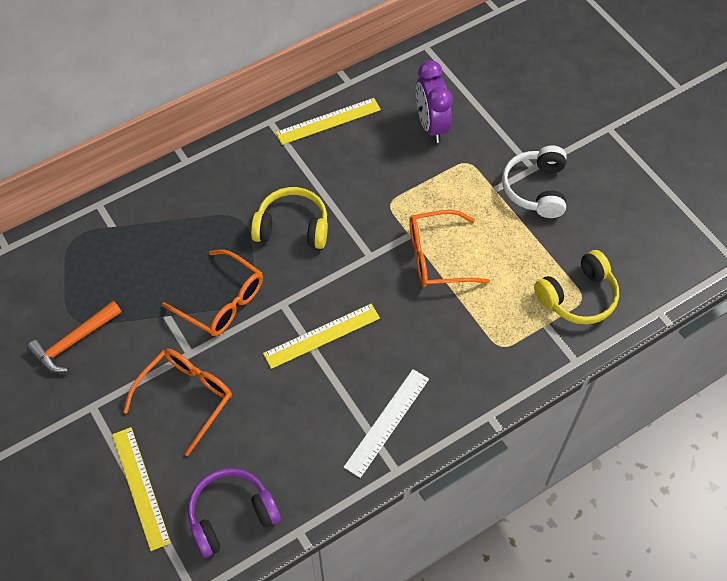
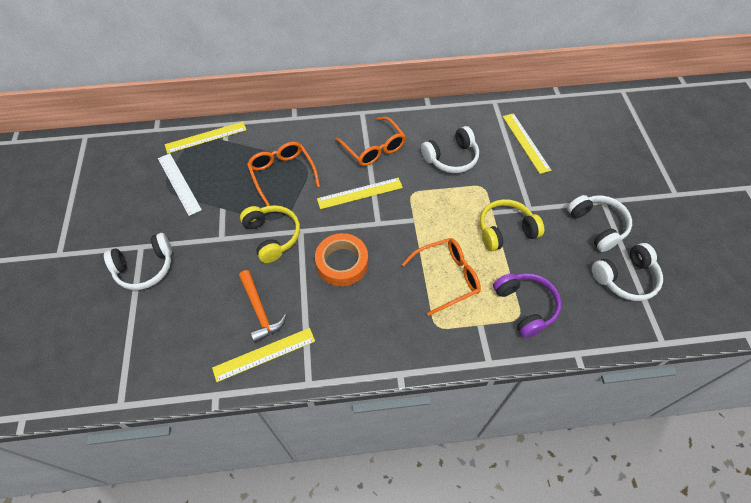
orange tape: none = 0 -> [315,233,368,287] = 1
purple clock: [416,60,453,143] = 1 -> none = 0
white headphones: [502,146,566,218] = 1 -> [104,233,172,290] [421,126,479,173] [567,195,632,252] [592,243,663,301] = 4
yellow ruler: [112,427,171,551] [263,304,380,369] [275,98,381,145] = 3 -> [165,122,246,154] [212,328,315,382] [317,178,403,209] [503,113,551,174] = 4

